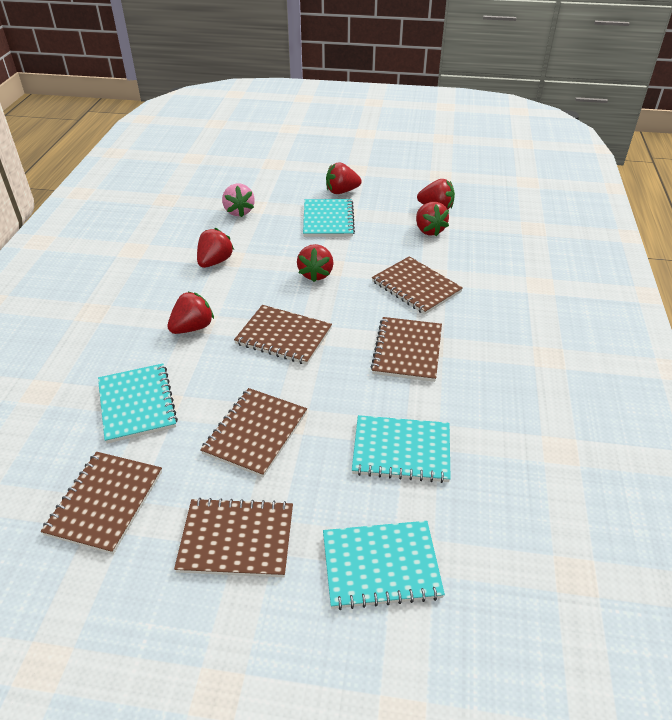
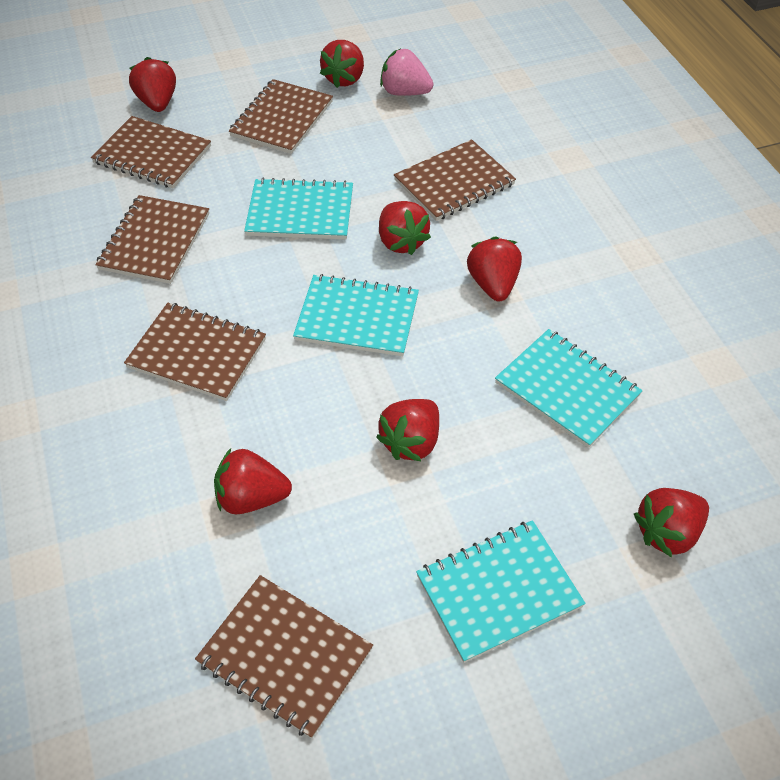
red strawberry: [168,291,214,334] [197,228,234,268] [297,244,334,282] [326,162,362,194] [416,202,449,236] [417,179,455,210] = 6 -> [129,57,176,112] [214,448,292,514] [320,40,364,88] [376,399,439,461] [379,201,431,255] [467,236,522,301] [634,488,709,557] = 7

